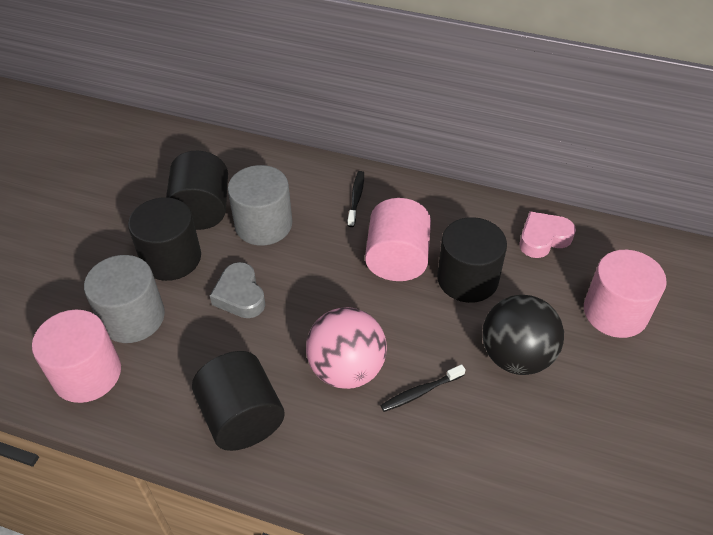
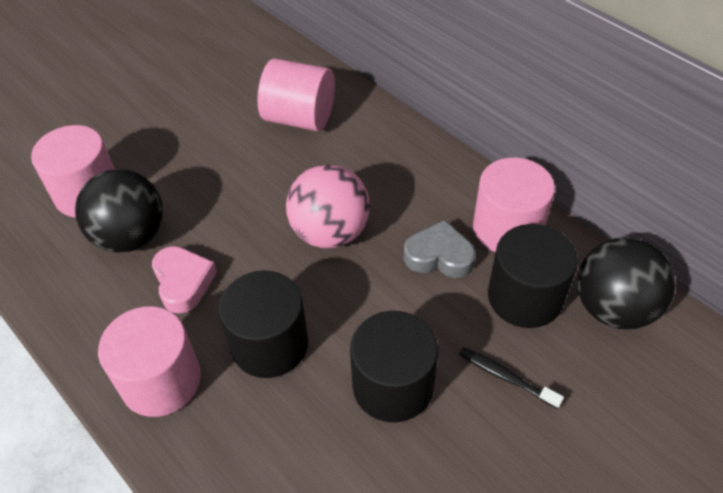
black ball: [482,295,564,375] = 1 -> [75,169,163,252] [577,237,675,329] = 2
black cylinder: [128,197,201,281] [166,151,228,230] [192,351,285,451] [437,217,507,303] = 4 -> [218,271,309,378] [350,311,438,423] [488,224,578,328] = 3
black toothbrush: [347,171,364,227] [380,364,466,412] = 2 -> [459,347,564,409] = 1
grey cylinder: [84,255,165,343] [228,165,292,246] = 2 -> none = 0
pink cylinder: [32,310,121,403] [365,198,431,281] [584,250,667,338] = 3 -> [31,125,115,218] [98,306,201,417] [257,58,335,131] [473,157,555,252] = 4

